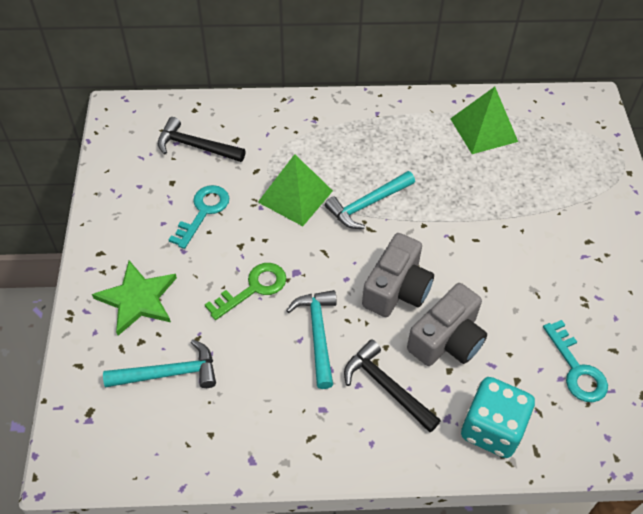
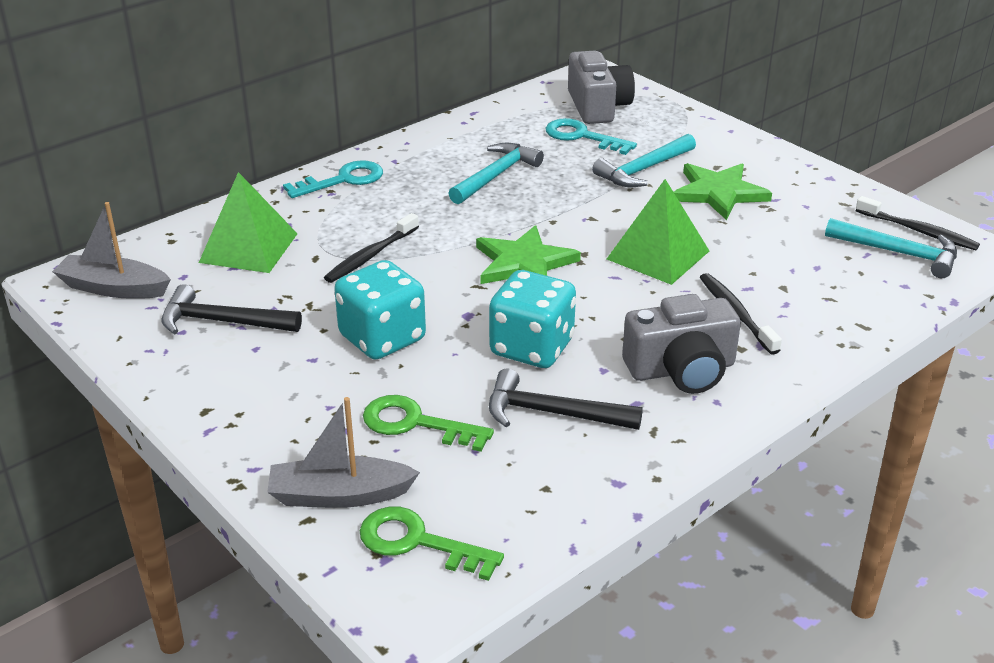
black toothbrush: none = 0 -> [324,213,419,283] [700,273,782,355] [856,196,980,250] = 3
green key: [205,263,287,320] = 1 -> [360,507,504,581] [363,395,494,452] = 2
green star: [92,260,177,336] = 1 -> [476,225,581,284] [674,163,772,220] = 2
grey boat: none = 0 -> [52,202,171,299] [267,397,420,508] = 2
turquoise dice: [461,377,535,458] = 1 -> [334,260,426,360] [489,270,576,368] = 2

